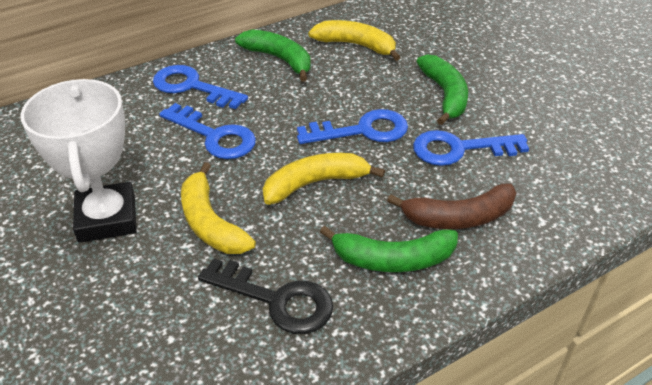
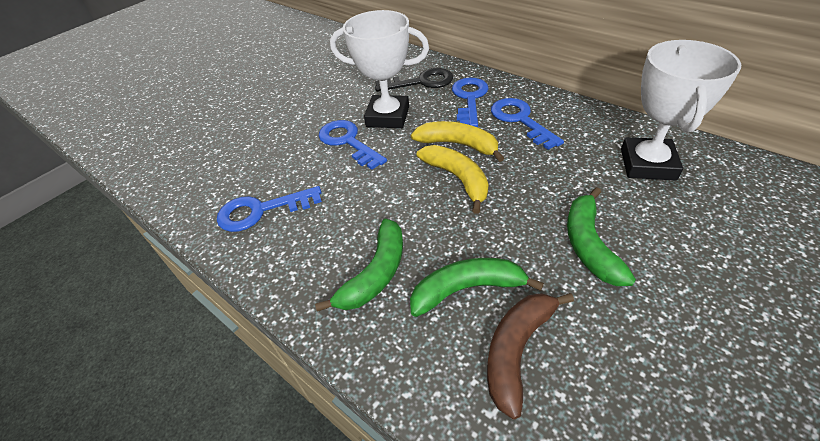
white trophy: [20,79,137,243] = 1 -> [330,10,429,128] [621,40,741,181] = 2
yellow banana: [181,162,256,254] [263,153,385,205] [308,20,401,61] = 3 -> [411,121,504,162] [417,145,489,214] = 2

